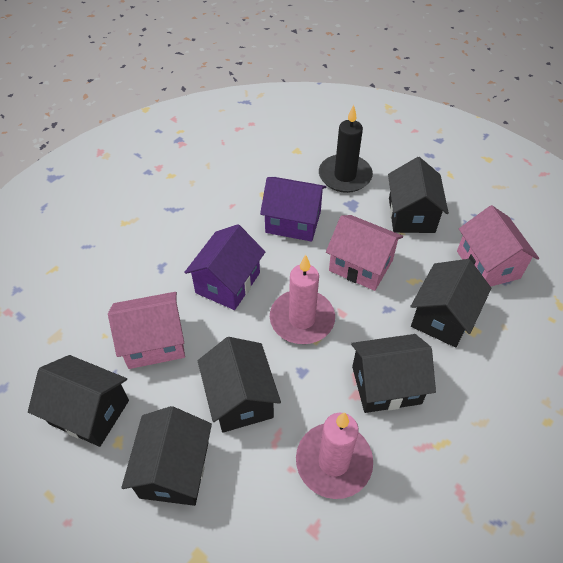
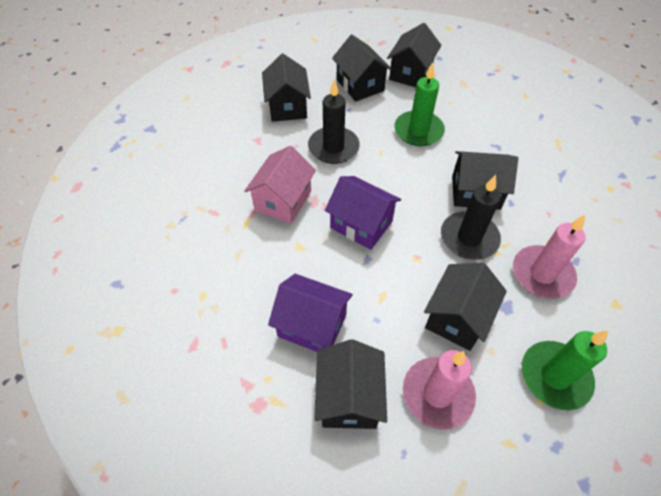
black candle: [319,105,373,193] = 1 -> [308,79,360,164] [441,175,501,260] = 2
green candle: none = 0 -> [394,62,445,146] [522,330,608,410] = 2
pink house: [108,292,185,369] [326,215,403,291] [457,205,539,287] = 3 -> [244,146,316,224] = 1

